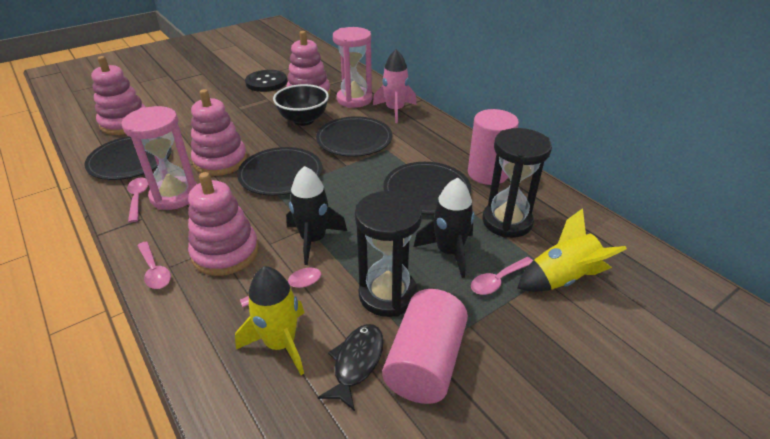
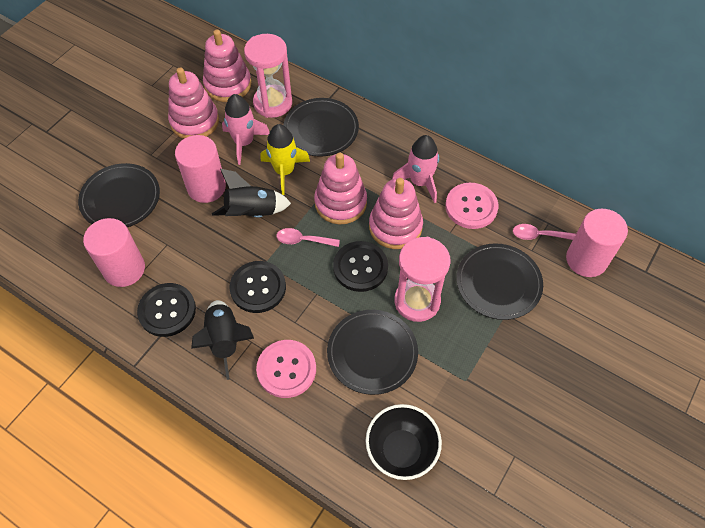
black button: [245,70,287,92] = 1 -> [137,283,196,337] [229,261,286,313] [333,241,388,292] = 3
black fish: [318,324,384,411] = 1 -> none = 0
black hourglass: [355,191,422,317] [482,128,552,238] = 2 -> none = 0
pink button: none = 0 -> [256,340,316,398] [445,183,498,229] = 2
pink cylinder: [382,289,468,404] [468,109,519,185] = 2 -> [83,218,145,287] [175,135,226,203] [566,209,628,277] = 3
pink rocket: [373,49,417,123] = 1 -> [222,94,270,165] [392,135,439,203] = 2
pink spoon: [127,178,148,223] [137,241,171,289] [240,268,321,307] [471,257,533,295] = 4 -> [276,228,340,247] [513,224,576,240] = 2
yellow rocket: [235,266,304,375] [518,208,627,292] = 2 -> [261,124,310,195] = 1

